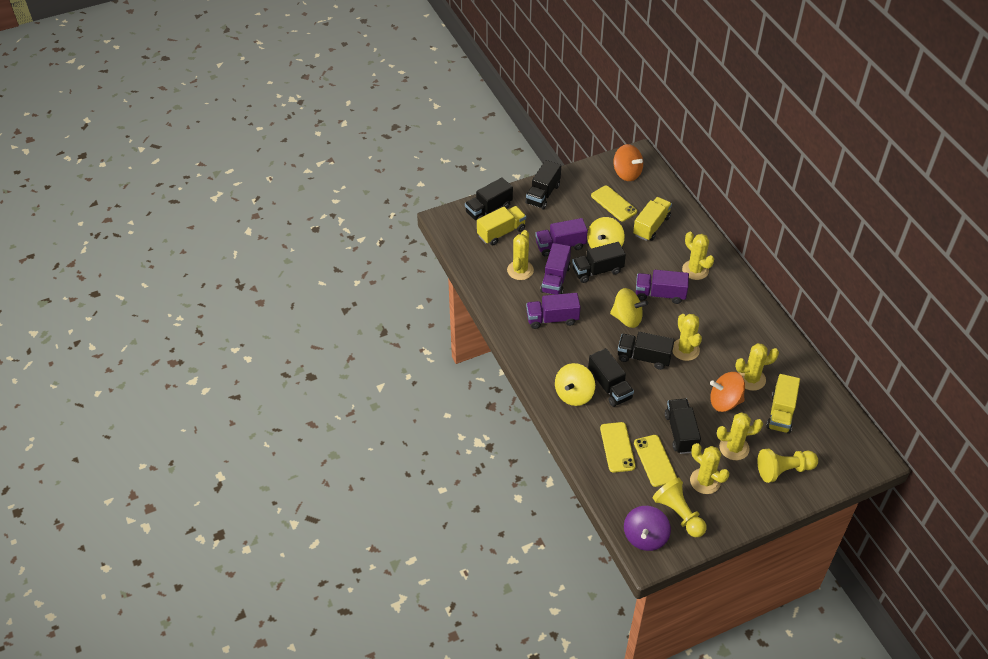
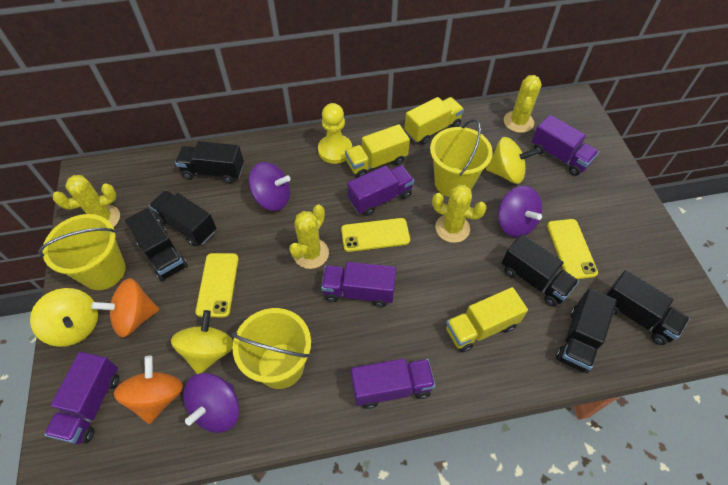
purple spinning top: [624,506,671,551] = 1 -> [183,373,239,433] [249,162,290,211] [498,186,542,238] = 3
purple truck: [526,293,581,329] [535,218,588,256] [540,243,571,295] [636,270,689,304] = 4 -> [44,352,119,444] [321,262,396,307] [347,165,414,216] [351,358,435,409] [532,115,599,176] = 5
yellow bucket: none = 0 -> [38,214,126,290] [232,308,311,389] [430,119,493,197] = 3
yellow cactus: [507,230,534,280] [672,314,702,361] [682,232,714,280] [690,443,729,494] [717,412,763,460] [735,343,779,391] = 6 -> [53,175,120,227] [289,205,329,269] [432,185,487,243] [504,75,542,133] = 4
yellow pawn: [652,477,707,537] [757,449,818,483] = 2 -> [318,103,352,164] = 1

